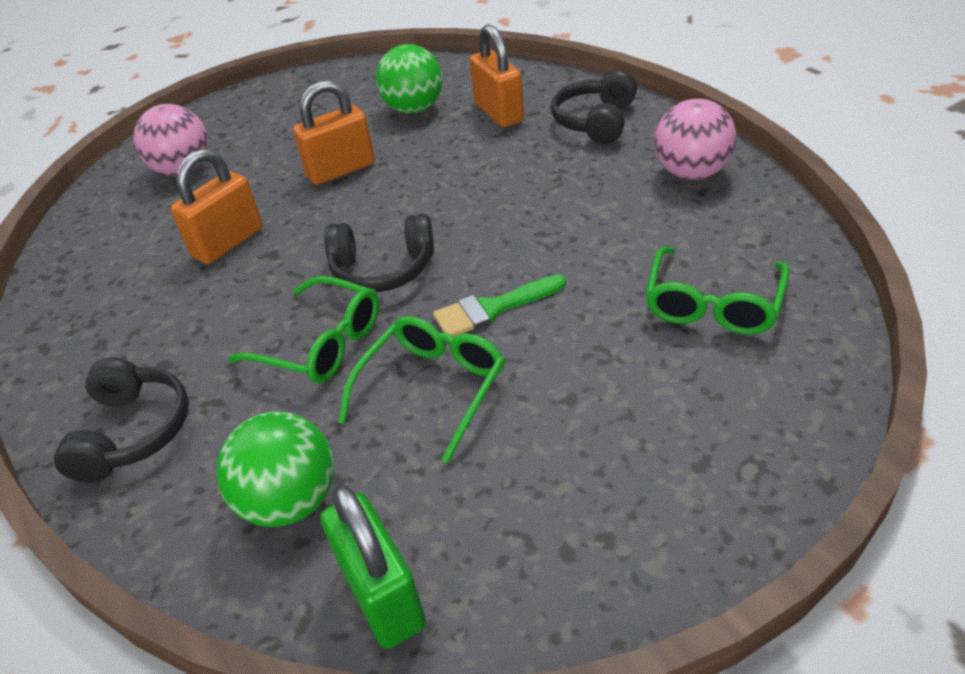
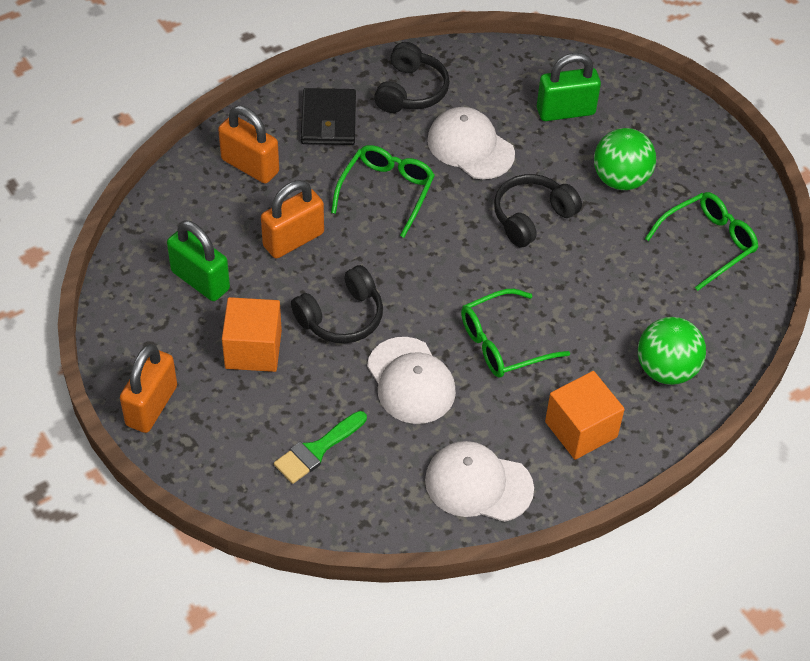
black wallet: none = 0 -> [301,88,356,145] = 1
green padlock: [321,485,426,649] = 1 -> [167,220,230,301] [537,53,601,121] = 2
orange cube: none = 0 -> [222,297,282,372] [545,371,625,460] = 2
pink ball: [133,104,208,176] [655,99,736,180] = 2 -> none = 0
white cap: none = 0 -> [367,337,456,424] [425,441,534,522] [427,107,515,179] = 3

